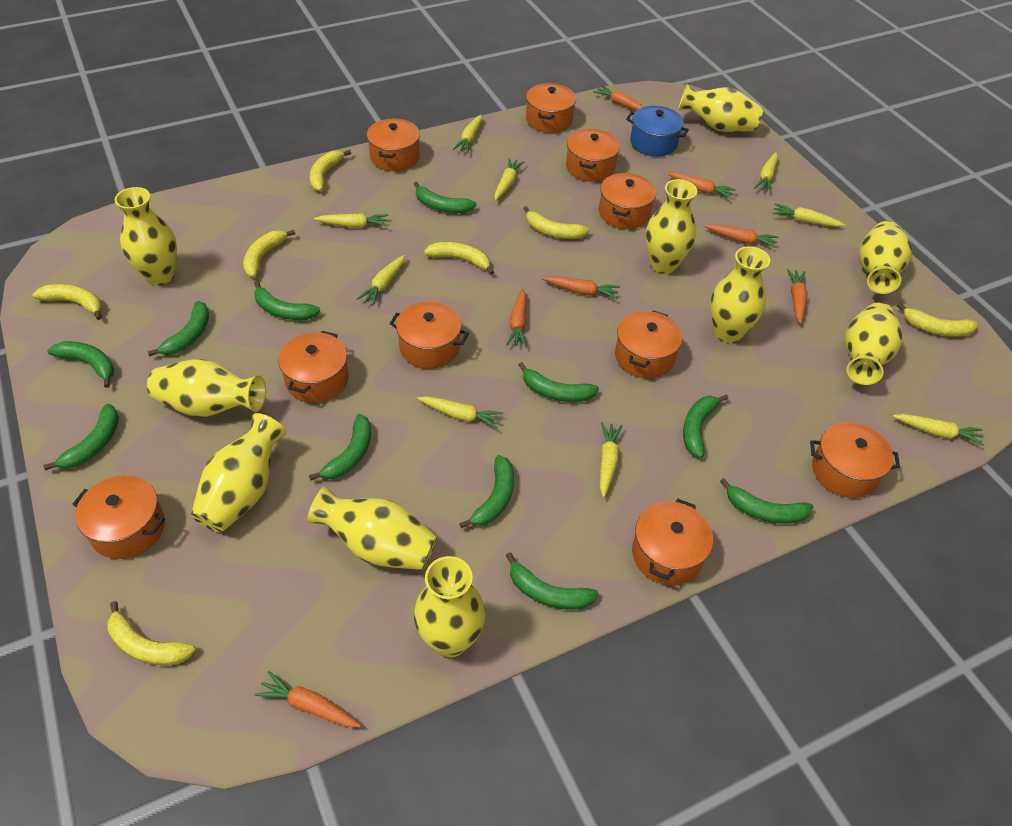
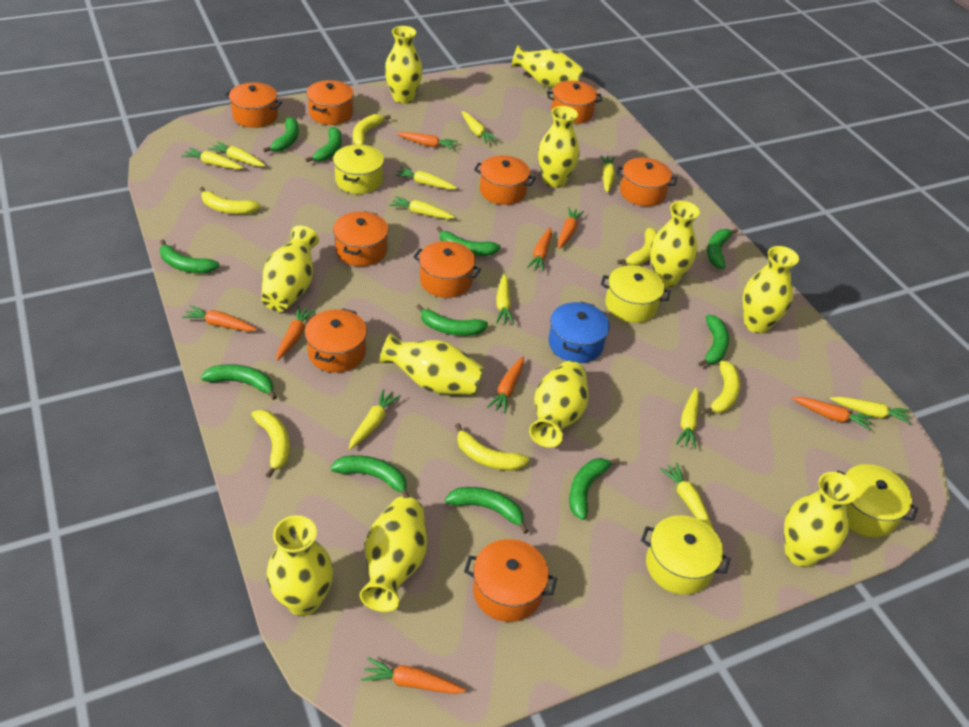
orange carrot: [254,671,361,727] [506,289,527,347] [542,276,620,299] [593,85,644,111] [668,172,736,199] [705,224,778,248] [787,269,807,324] = 7 -> [182,305,258,331] [276,306,315,361] [361,657,466,694] [397,132,458,149] [487,356,524,414] [527,228,552,272] [558,207,584,249] [792,397,873,431] = 8
orange pot: [73,475,165,559] [278,331,349,403] [367,119,420,171] [390,301,469,369] [526,83,576,133] [566,129,620,182] [599,173,656,229] [615,310,682,379] [632,499,713,585] [810,422,900,498] = 10 -> [225,82,282,128] [304,308,367,373] [306,80,354,125] [333,211,388,266] [413,241,481,298] [464,539,557,622] [474,155,535,205] [547,81,602,124] [616,158,677,206] = 9
yellow banana: [33,284,102,320] [107,601,196,665] [243,230,295,277] [310,150,351,191] [424,242,494,275] [523,206,590,239] [897,303,978,337] = 7 -> [200,187,261,214] [251,410,290,478] [353,114,391,145] [455,423,529,471] [618,228,657,265] [702,360,741,414] = 6
yellow carrot: [314,213,388,228] [357,254,405,305] [417,396,503,429] [453,115,482,153] [494,158,524,201] [600,422,623,498] [754,152,778,192] [773,203,845,227] [893,414,984,446] = 9 -> [181,148,243,169] [208,141,266,167] [349,389,401,450] [389,196,455,219] [395,167,457,189] [461,111,498,144] [496,274,514,324] [600,155,615,193] [659,462,713,529] [676,388,699,449] [830,396,911,424] = 11
yellow pot: none = 0 -> [333,144,384,194] [601,265,670,323] [641,515,731,595] [837,464,918,538] = 4
yellow vase: [115,187,177,285] [147,359,266,417] [191,413,287,532] [307,486,437,570] [414,556,486,658] [646,179,697,274] [678,84,763,132] [711,246,770,343] [845,302,902,385] [859,221,912,294] = 10 -> [261,226,319,312] [267,515,333,616] [360,497,427,612] [379,333,484,395] [385,26,423,104] [511,45,583,88] [529,361,589,447] [538,106,579,188] [650,201,700,287] [743,246,799,334] [784,472,858,567] = 11

